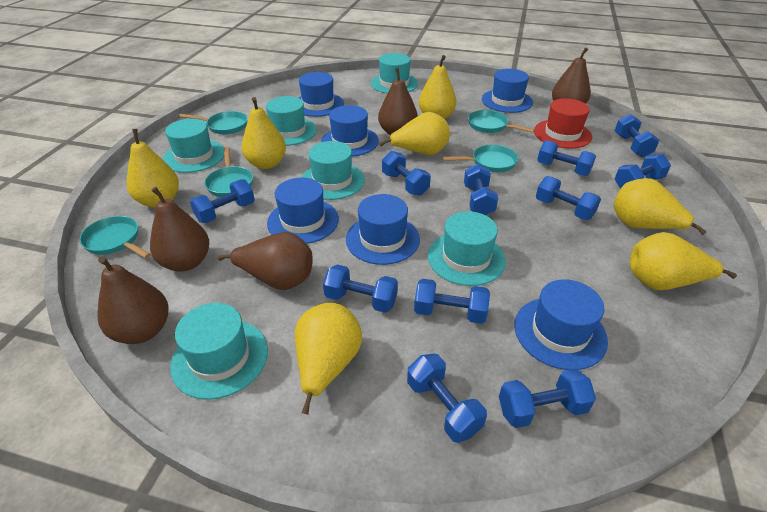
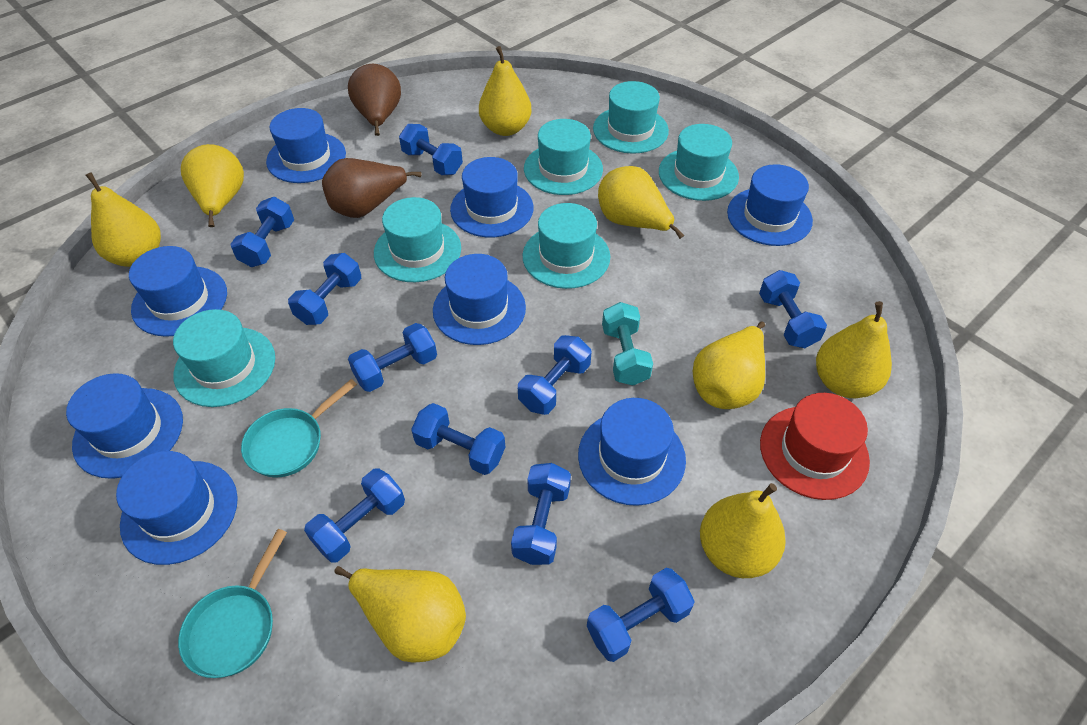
blue dumbbell: [190,179,255,223] [323,264,398,313] [382,151,431,196] [407,354,487,443] [414,279,490,324] [464,164,498,215] [499,369,596,428] [536,176,601,220] [537,140,596,176] [614,154,671,189] [615,114,659,157] = 11 -> [230,197,294,267] [288,253,361,325] [304,469,405,563] [348,323,437,392] [399,124,463,175] [411,403,505,475] [511,463,571,565] [518,335,591,415] [587,568,695,662] [759,270,827,348] = 10
blue hat: [267,178,339,244] [298,72,344,117] [321,105,379,157] [346,194,420,265] [482,69,533,113] [514,279,608,370] = 6 -> [66,373,183,479] [116,451,238,565] [129,246,227,337] [266,108,346,183] [433,254,526,345] [450,157,533,237] [578,398,686,506] [727,164,813,246] = 8
brown pear: [97,257,168,344] [150,187,209,272] [218,232,313,290] [378,68,418,135] [552,48,591,104] = 5 -> [322,158,422,218] [348,64,401,136] = 2
turquoise dumbbell: none = 0 -> [602,302,653,386] = 1
turquoise pan: [79,216,151,258] [179,111,248,135] [204,147,253,197] [443,145,518,172] [468,110,535,133] = 5 -> [178,529,287,678] [241,379,357,477] = 2
yellow pear: [127,129,179,208] [241,97,286,169] [295,303,362,415] [379,112,450,155] [419,55,456,119] [613,178,707,235] [630,232,737,290] = 7 -> [85,172,161,267] [181,144,244,227] [334,566,466,663] [479,46,532,136] [598,166,684,239] [693,321,765,409] [700,483,786,578] [816,301,892,398] = 8

